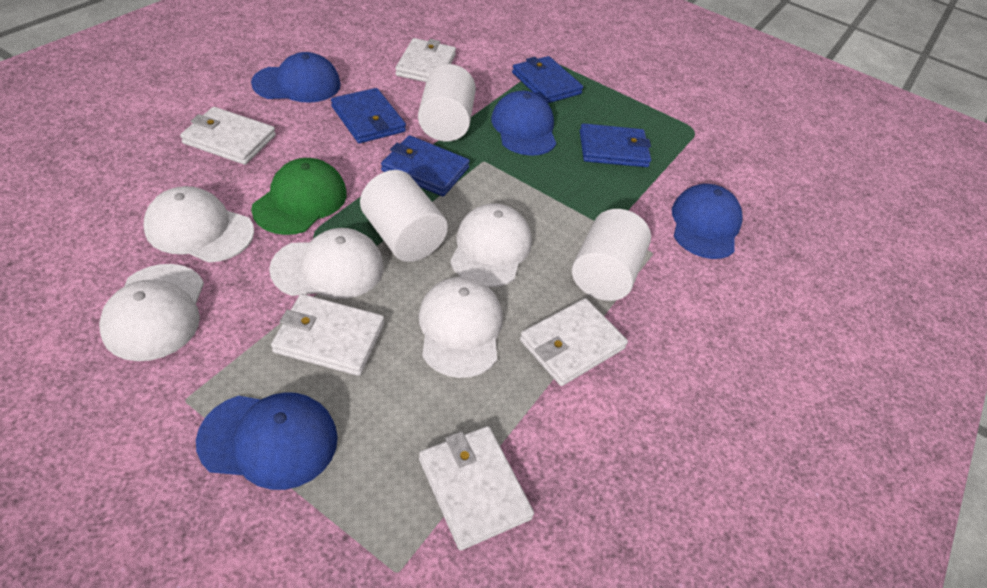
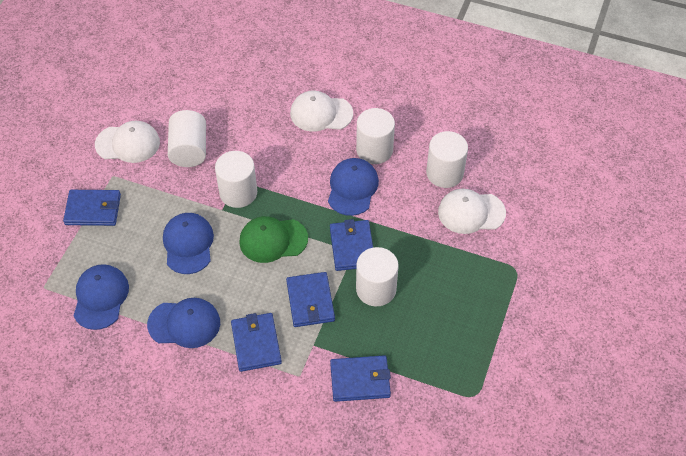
blue wallet: [331,88,406,143] [381,135,470,197] [512,56,583,103] [580,123,651,167] = 4 -> [63,190,121,226] [231,313,282,372] [286,272,335,327] [330,219,373,271] [330,355,391,402] = 5
white cap: [99,264,204,361] [144,186,254,263] [269,228,384,299] [418,277,503,378] [450,204,532,287] = 5 -> [95,121,160,163] [290,90,353,132] [438,189,506,234] = 3
white cylinder: [360,170,448,262] [418,64,476,142] [572,209,651,301] = 3 -> [168,110,206,167] [215,151,257,208] [356,108,395,164] [356,247,399,306] [426,131,468,188] = 5
white wallet: [180,107,276,165] [271,294,384,376] [395,38,456,82] [419,426,534,551] [520,298,628,386] = 5 -> none = 0

